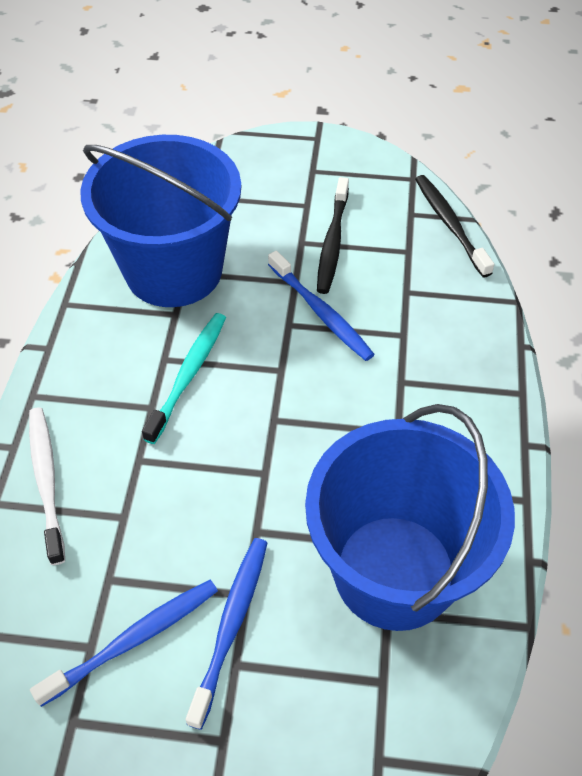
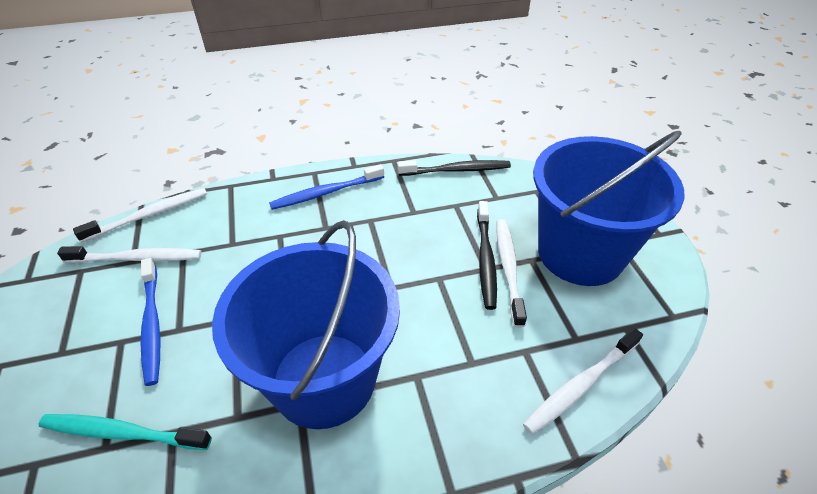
blue toothbrush: [30,580,218,707] [186,538,267,730] [268,251,375,361] = 3 -> [140,258,160,386] [269,164,384,210] = 2
white toothbrush: [29,407,65,565] = 1 -> [57,246,202,263] [73,188,207,243] [496,219,527,328] [523,328,643,434] = 4

